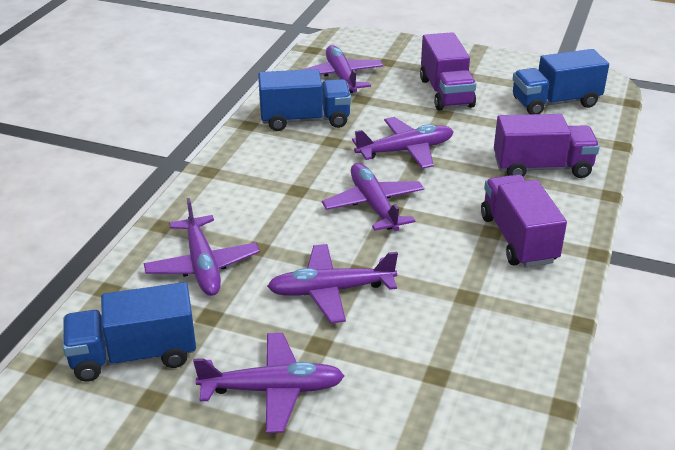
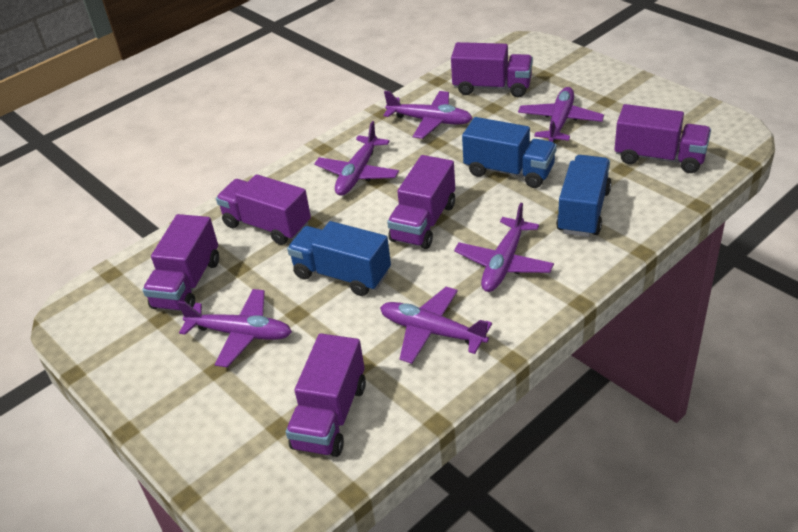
purple truck: [420,32,476,111] [481,174,567,267] [494,114,600,178] = 3 -> [143,214,219,311] [216,174,311,245] [286,334,366,457] [387,155,455,249] [451,42,533,97] [614,104,711,173] = 6

